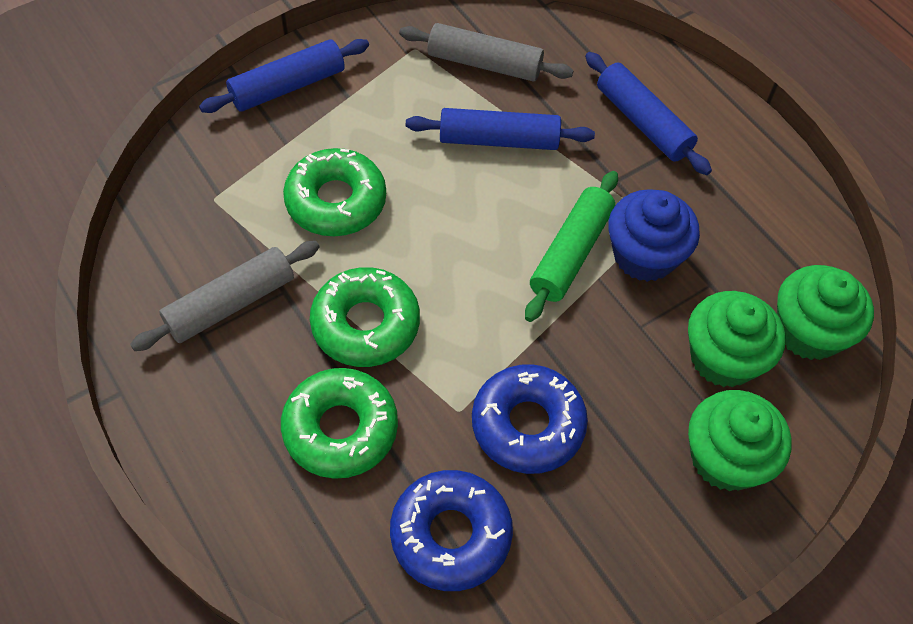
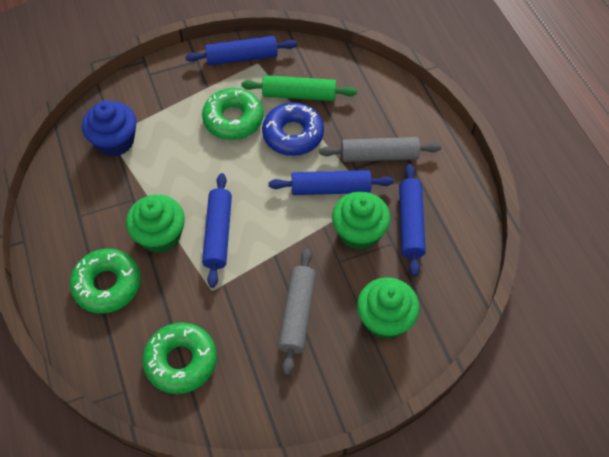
blue donut: [390,470,513,591] [472,364,588,474] = 2 -> [262,102,324,156] = 1
blue rolling pin: [199,39,369,113] [406,108,595,150] [585,52,712,175] = 3 -> [185,36,297,66] [202,173,232,288] [269,170,394,195] [399,164,426,277] = 4

